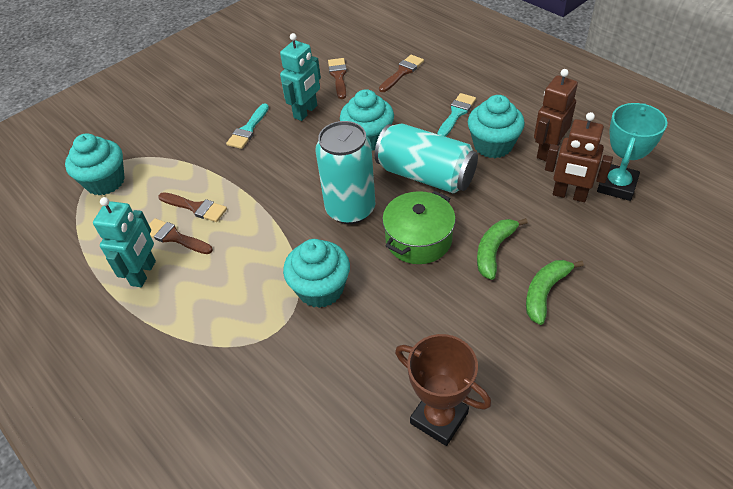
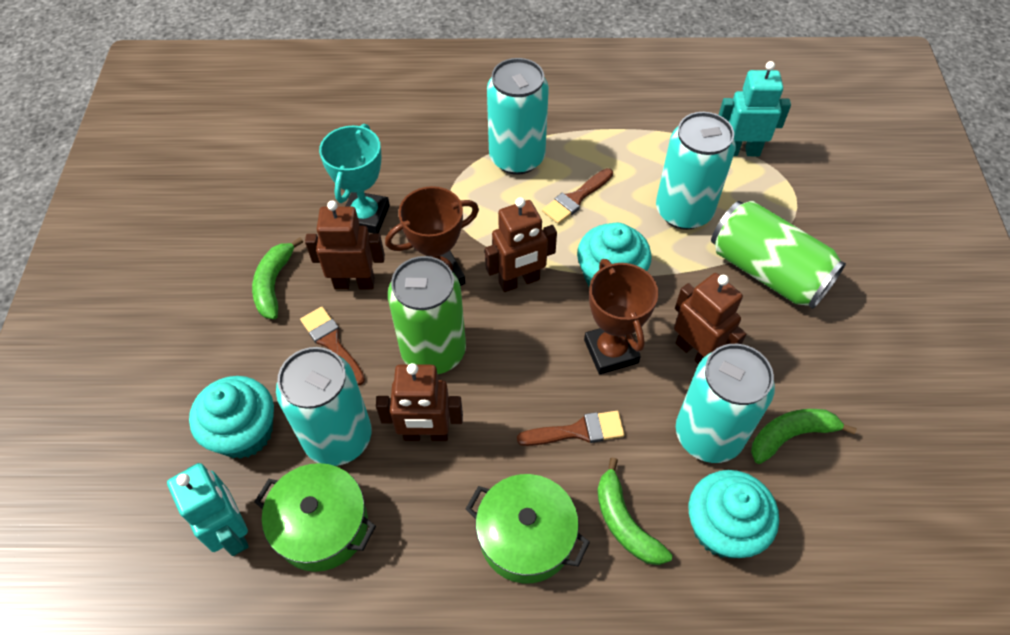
brown brush: [149,218,213,254] [158,192,227,222] [328,58,347,99] [379,55,424,92] = 4 -> [300,307,365,385] [517,411,625,446] [542,168,613,224] = 3
brown robot: [534,69,578,161] [545,112,613,202] = 2 -> [305,201,385,290] [376,363,463,441] [485,197,557,292] [674,273,746,364] = 4
brown trophy: [395,334,491,446] = 1 -> [385,186,479,286] [584,259,658,375] = 2
green banana: [477,218,528,280] [526,260,584,325] = 2 -> [252,237,303,319] [597,457,672,565] [751,409,857,464] = 3
green can: none = 0 -> [388,256,466,374] [711,201,846,309] = 2
green pot: [382,191,456,264] = 1 -> [254,463,376,572] [466,474,590,583] = 2
turquoise brush: [226,103,269,149] [437,93,476,137] = 2 -> none = 0
turquoise can: [315,121,375,224] [375,124,478,193] = 2 -> [276,347,371,466] [487,58,549,175] [656,112,736,230] [676,344,775,463] = 4
turquoise cupcake: [65,133,125,195] [283,239,350,308] [340,89,394,151] [468,95,525,158] = 4 -> [189,376,274,459] [577,223,652,287] [689,470,779,558] = 3

